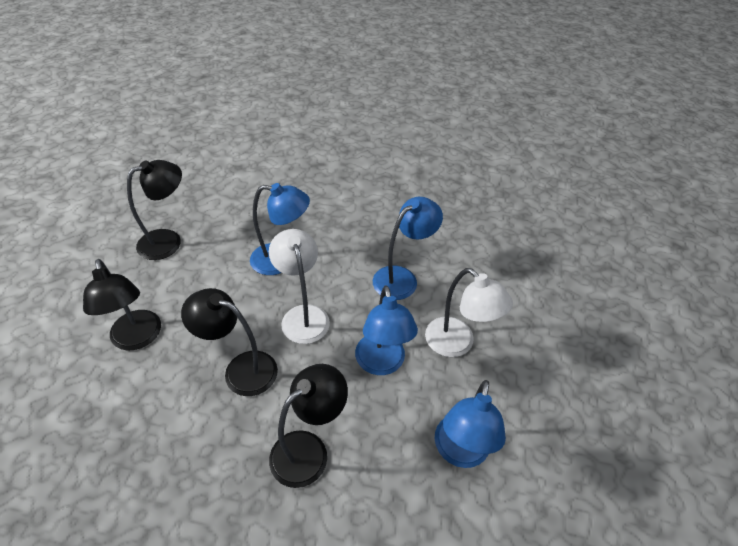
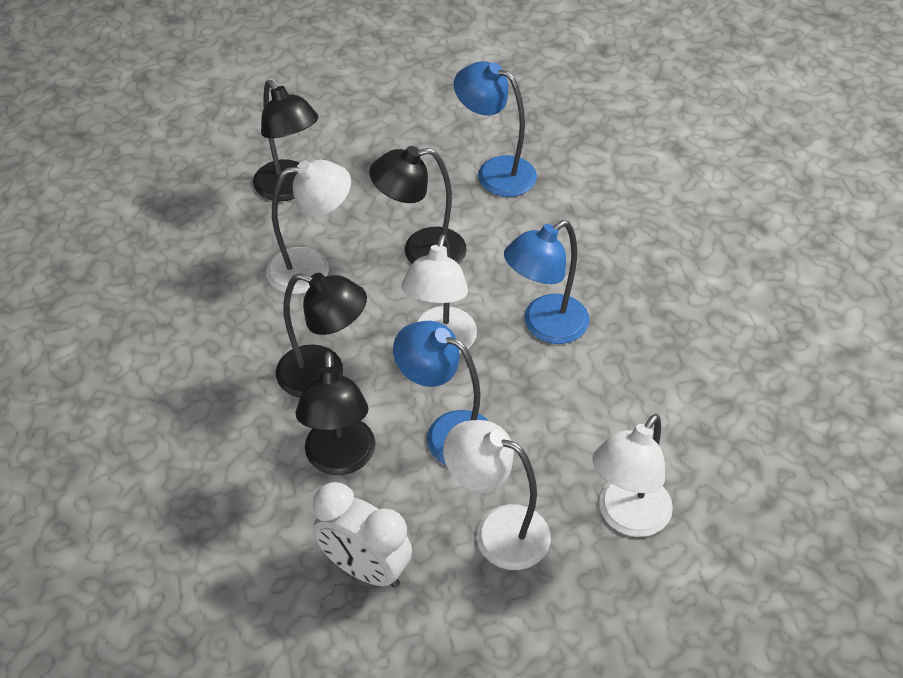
blue lamp: [250,183,310,275] [355,285,418,375] [373,197,443,300] [434,380,506,468] = 4 -> [393,321,489,465] [454,61,537,197] [504,220,589,344] = 3
white clock: none = 0 -> [313,482,412,588] = 1
white lamp: [269,229,330,344] [425,268,513,357] = 2 -> [266,160,351,294] [401,234,477,354] [443,420,551,570] [592,414,673,537] = 4

